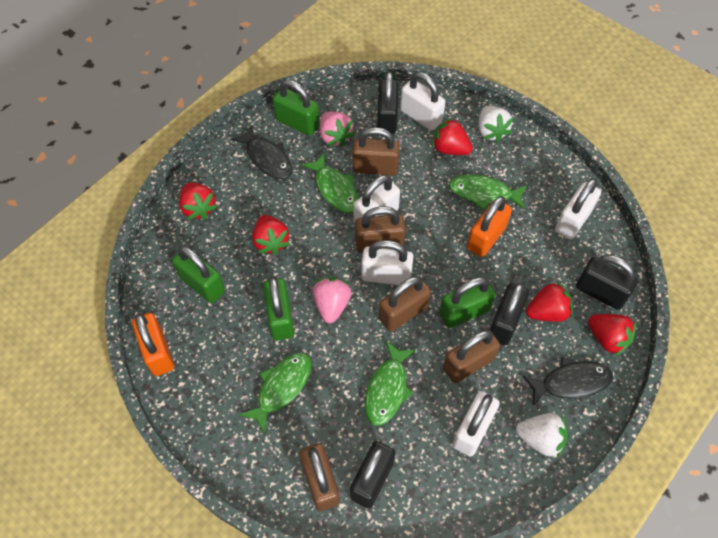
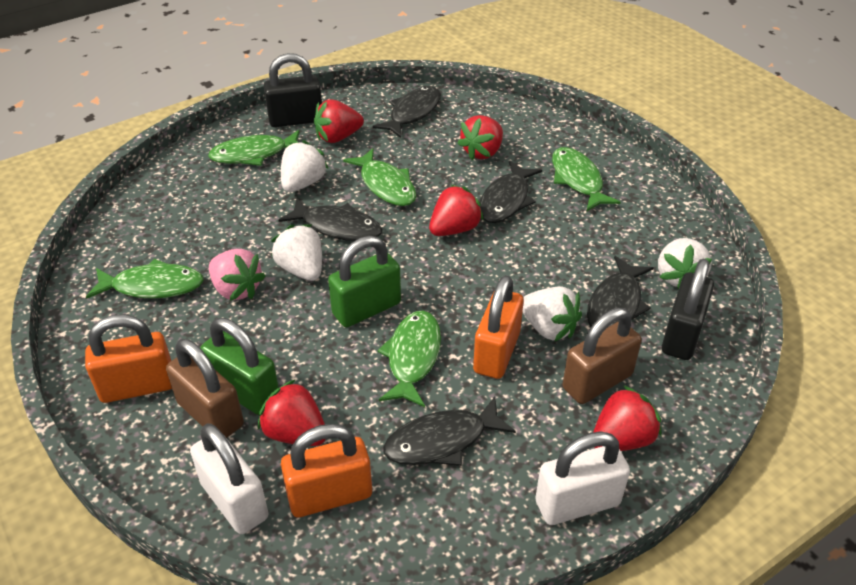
black fish: [231,125,292,179] [523,357,613,406] = 2 -> [279,198,382,241] [373,86,441,138] [383,397,516,466] [480,161,542,223] [587,256,653,328] = 5
black padlock: [350,441,395,508] [377,71,398,134] [490,282,529,346] [576,255,638,310] = 4 -> [264,53,322,127] [662,259,714,360] = 2
brown padlock: [300,443,340,511] [352,127,400,176] [355,206,406,253] [379,276,431,332] [443,329,500,383] = 5 -> [166,339,244,438] [563,308,642,404] = 2
green fish: [239,352,312,433] [301,153,358,213] [365,341,416,426] [449,174,527,210] = 4 -> [86,259,204,299] [208,130,299,166] [343,148,416,206] [377,311,441,407] [552,147,621,212] = 5
green padlock: [172,246,225,303] [263,276,294,340] [273,80,320,136] [439,277,496,328] = 4 -> [200,318,279,415] [328,236,401,327] = 2
orange padlock: [132,313,174,376] [467,196,512,257] = 2 -> [85,314,172,403] [281,424,372,517] [473,275,524,379] = 3
pink strawberry: [313,277,352,323] [320,112,354,147] = 2 -> [209,249,266,301] = 1
white padlock: [353,175,400,223] [361,240,414,285] [400,72,445,131] [452,391,500,456] [555,178,601,240] = 5 -> [190,423,269,534] [535,431,630,525] = 2
white strawberry: [478,106,513,142] [516,413,568,458] = 2 -> [271,224,322,281] [281,140,329,192] [522,286,582,341] [658,238,712,290] = 4

